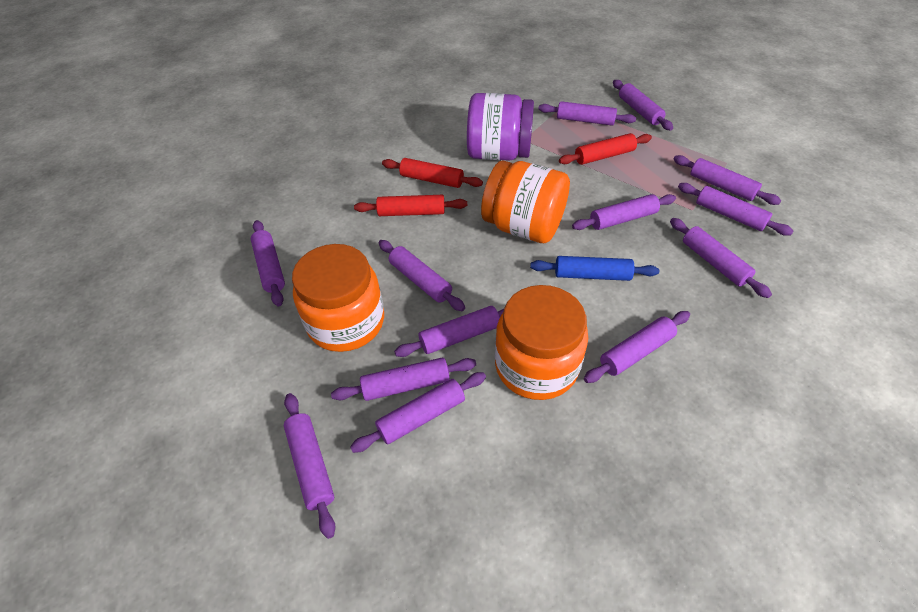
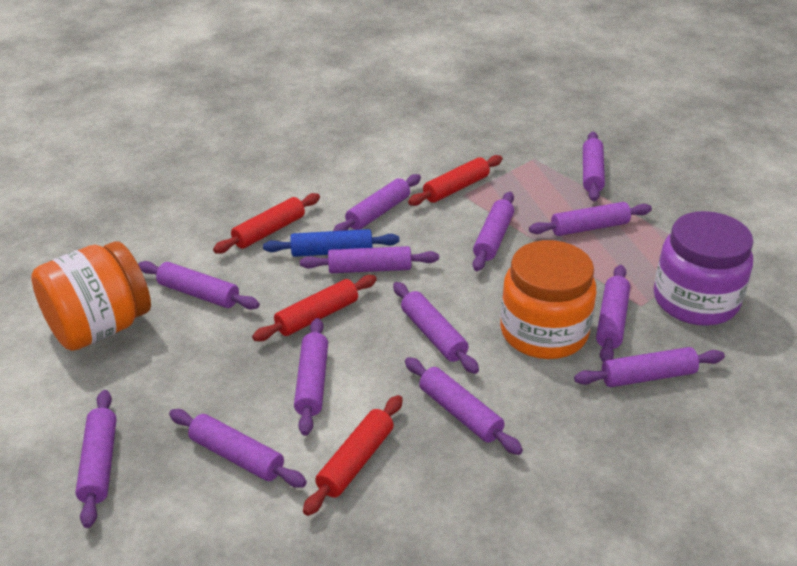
orange jar: [292,244,384,352] [481,160,570,243] [495,285,588,400] = 3 -> [31,241,151,351] [500,240,596,359] = 2
red rolling pin: [354,195,467,216] [382,158,483,188] [559,133,652,165] = 3 -> [213,193,320,254] [252,275,377,341] [303,395,403,516] [408,155,503,206] = 4

